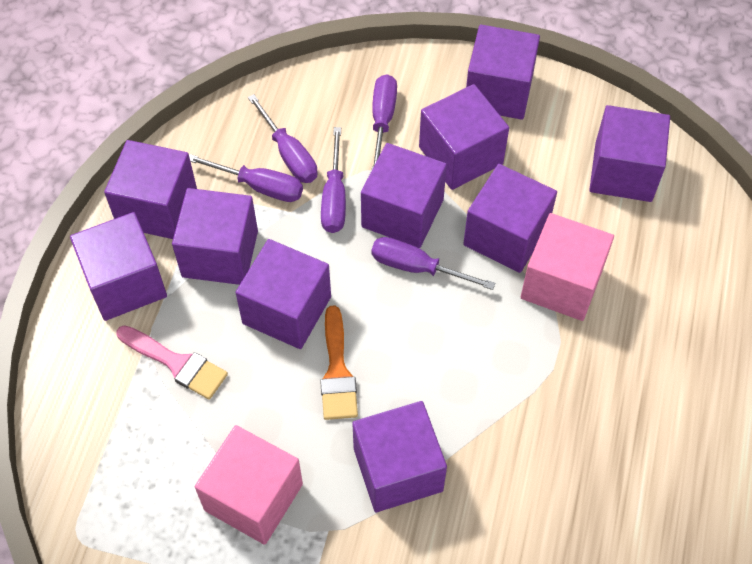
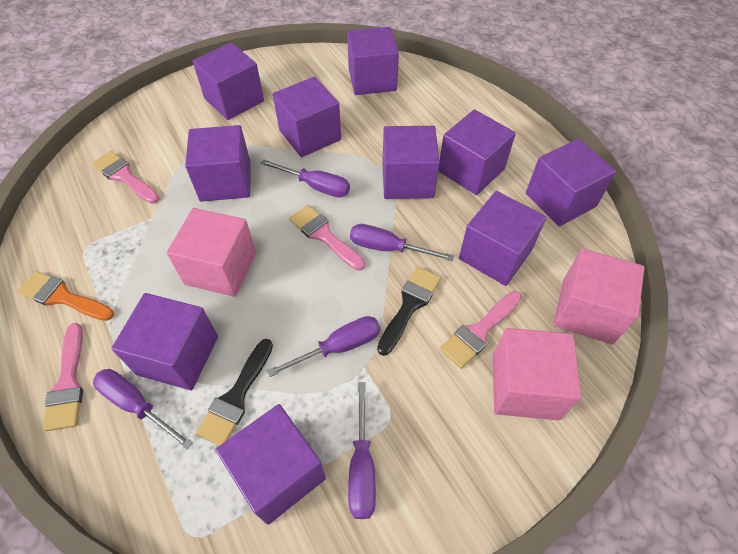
black brush: none = 0 -> [196,339,273,446] [377,267,441,356] = 2
pink brush: [116,325,228,400] = 1 -> [43,323,83,431] [92,151,159,204] [289,205,365,271] [440,291,522,369] = 4
pink cube: [195,425,303,545] [521,213,614,321] = 2 -> [167,208,256,297] [492,328,581,420] [553,248,645,345] = 3

